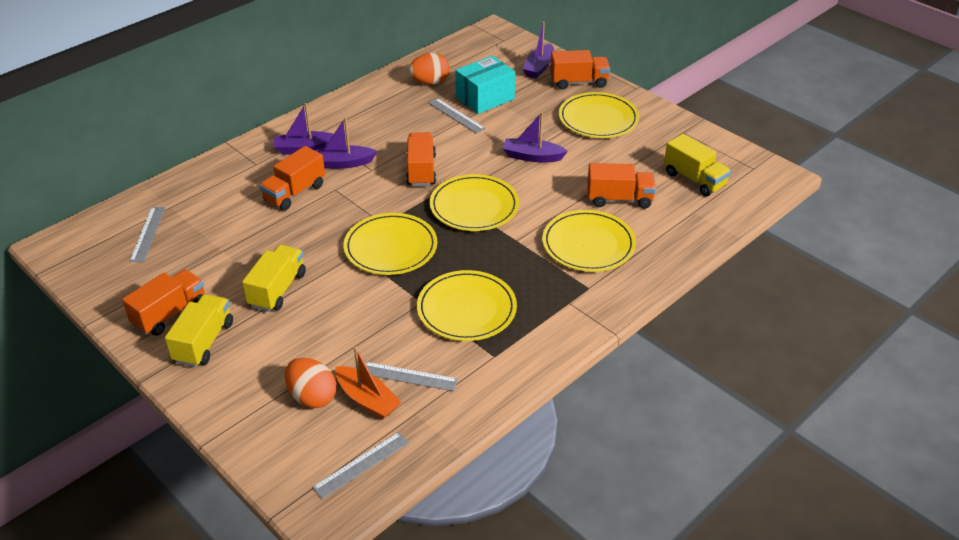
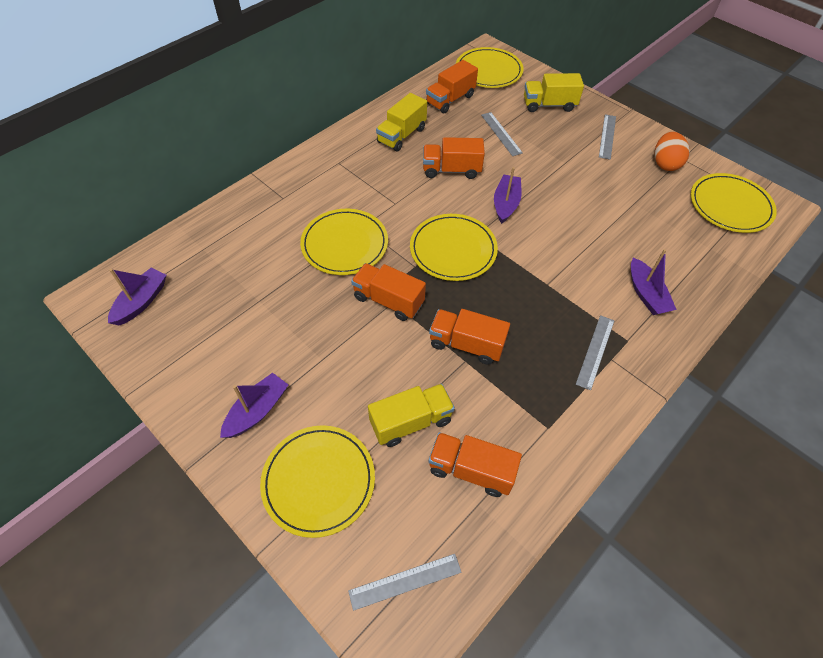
orange boat: [335,347,402,419] = 1 -> none = 0
orange egg: [285,358,337,408] [409,53,450,85] = 2 -> [654,132,690,171] = 1
turquoise box: [455,56,515,114] = 1 -> none = 0

